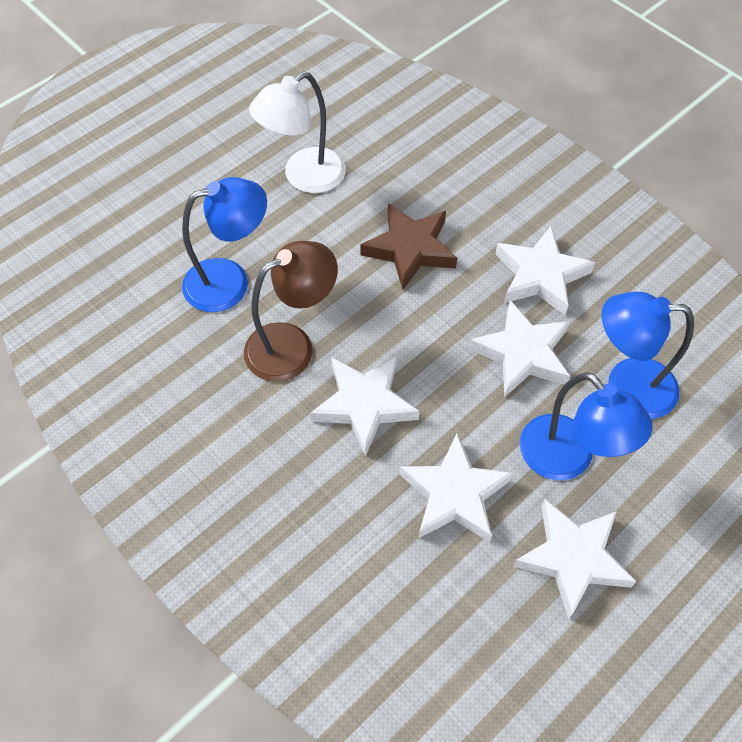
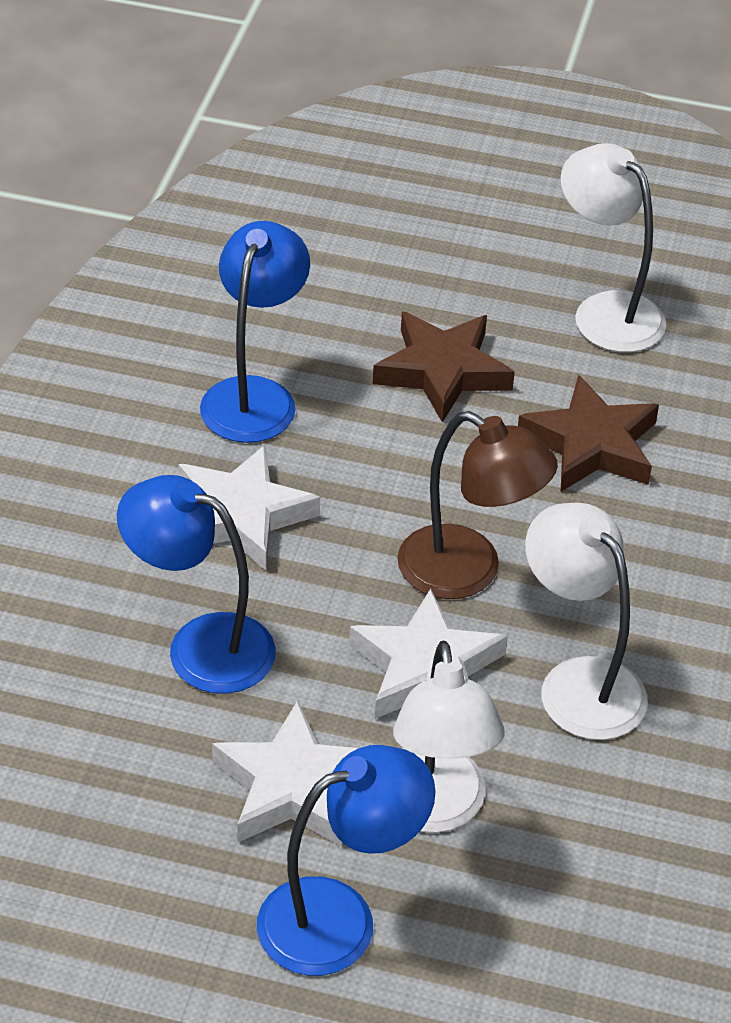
brown star: [360,203,457,290] = 1 -> [373,312,515,423] [518,375,659,492] = 2
white lamp: [249,72,346,193] = 1 -> [393,641,505,833] [525,503,648,740] [561,143,666,352] = 3
white star: [310,356,420,456] [399,433,513,543] [469,300,571,397] [495,226,595,316] [513,499,637,619] = 5 -> [178,444,320,571] [212,700,358,847] [349,589,508,719] = 3

